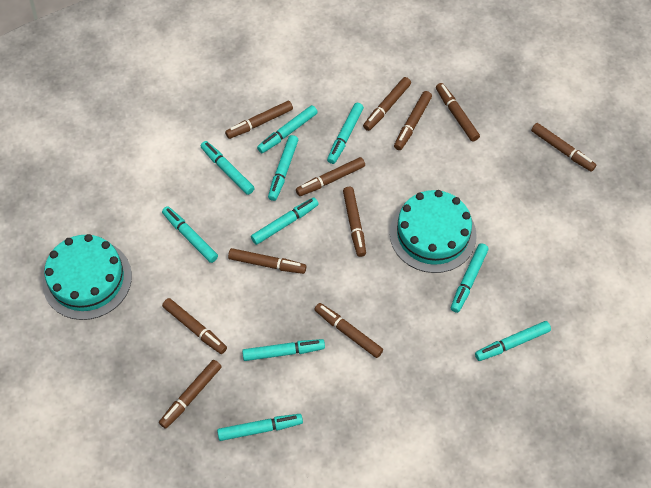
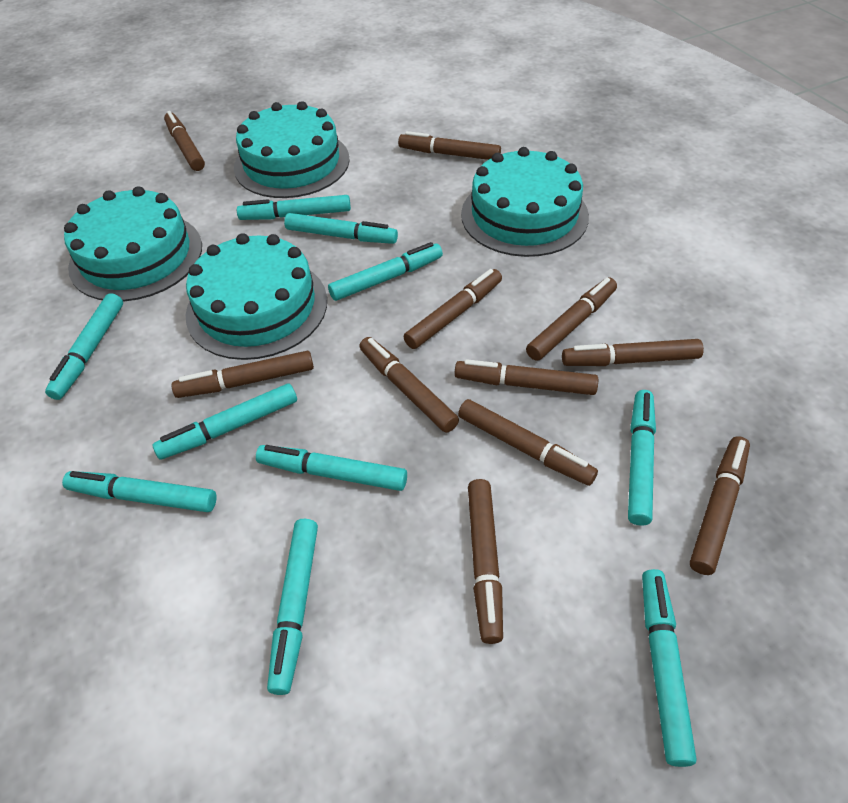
turquoise cake: [42,234,132,320] [390,190,477,273] = 2 -> [64,186,202,302] [186,233,327,360] [234,101,350,198] [461,147,589,257] = 4

